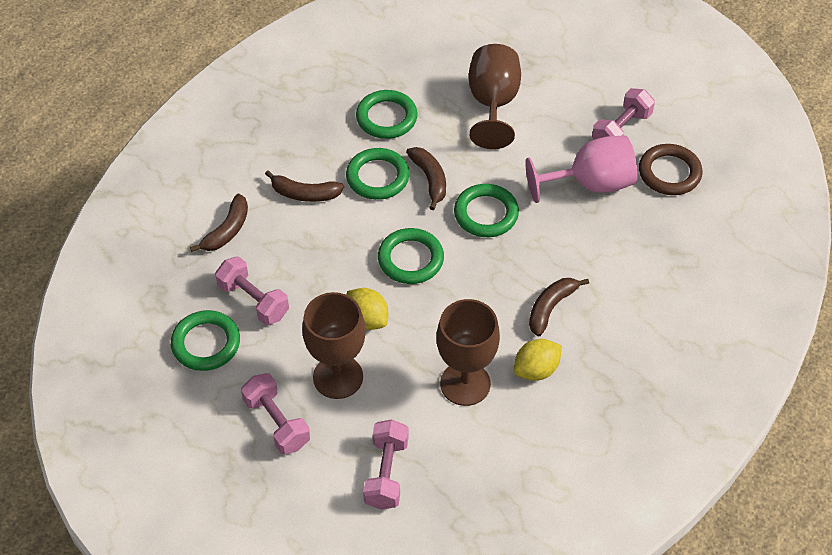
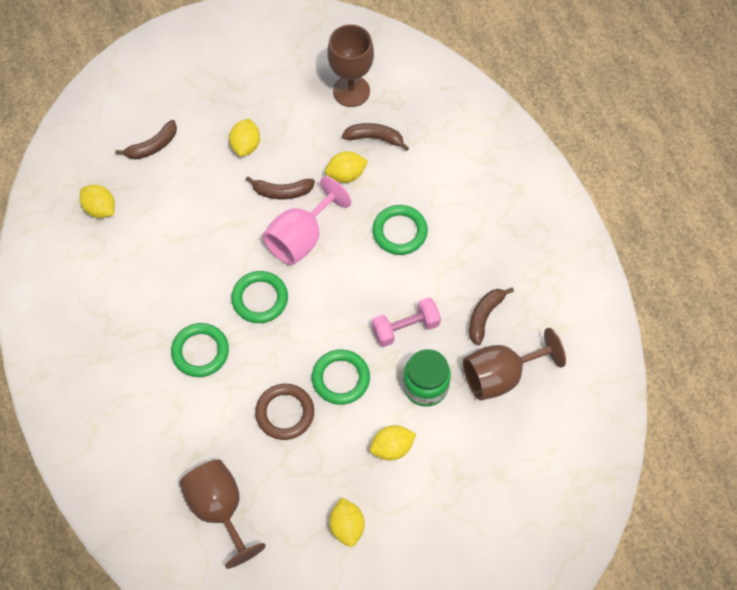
green jar: none = 0 -> [403,349,451,407] = 1
green ring: [171,310,240,371] [346,148,410,200] [356,90,418,139] [378,228,444,284] [454,184,519,237] = 5 -> [171,323,229,377] [231,271,288,323] [312,349,370,405] [372,205,428,255] = 4
pink dumbbell: [215,256,289,325] [241,373,310,454] [363,419,409,509] [592,88,655,140] = 4 -> [372,297,441,347] = 1
yellow lemon: [347,288,388,330] [514,339,562,381] = 2 -> [80,185,115,218] [229,119,260,157] [325,151,368,183] [329,498,365,547] [370,425,416,461] = 5

